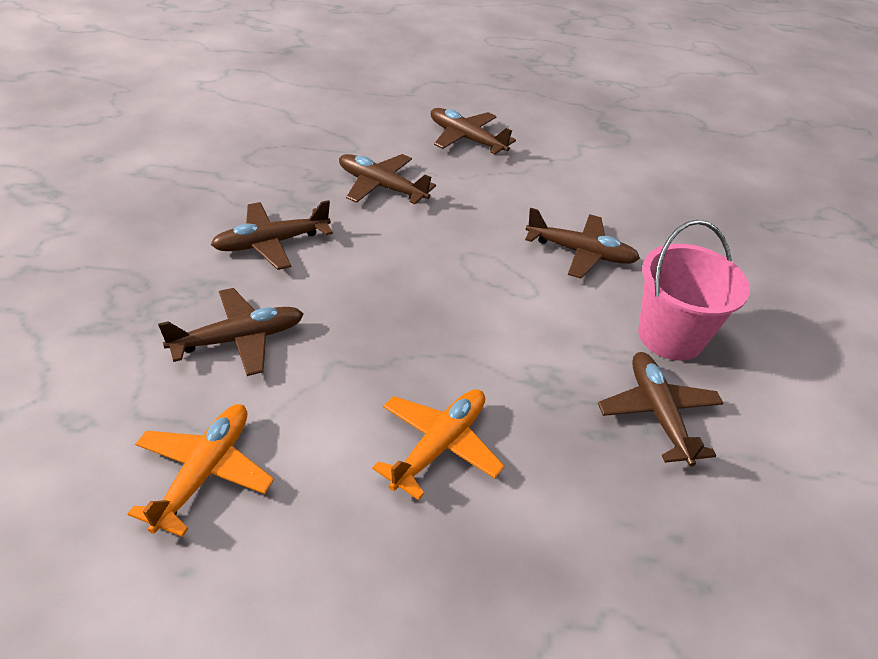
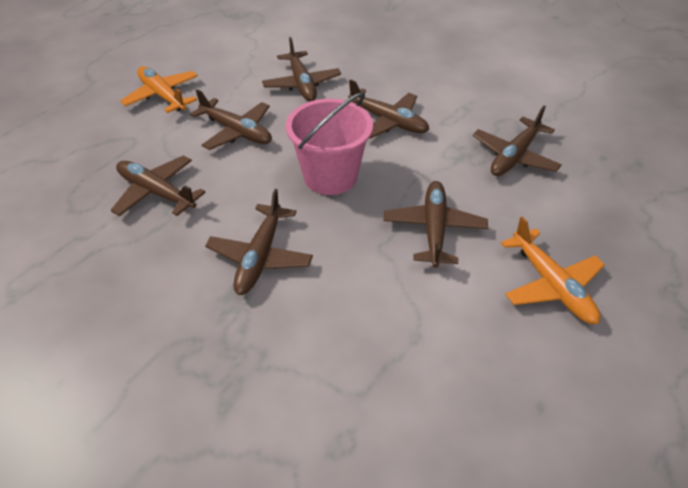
brown plane: [158,288,304,376] [211,200,333,270] [339,154,436,204] [431,108,516,154] [525,208,640,279] [598,352,724,467] = 6 -> [110,156,206,216] [190,89,272,150] [205,189,313,295] [262,37,341,101] [348,79,429,139] [383,181,488,268] [473,106,562,176] = 7

